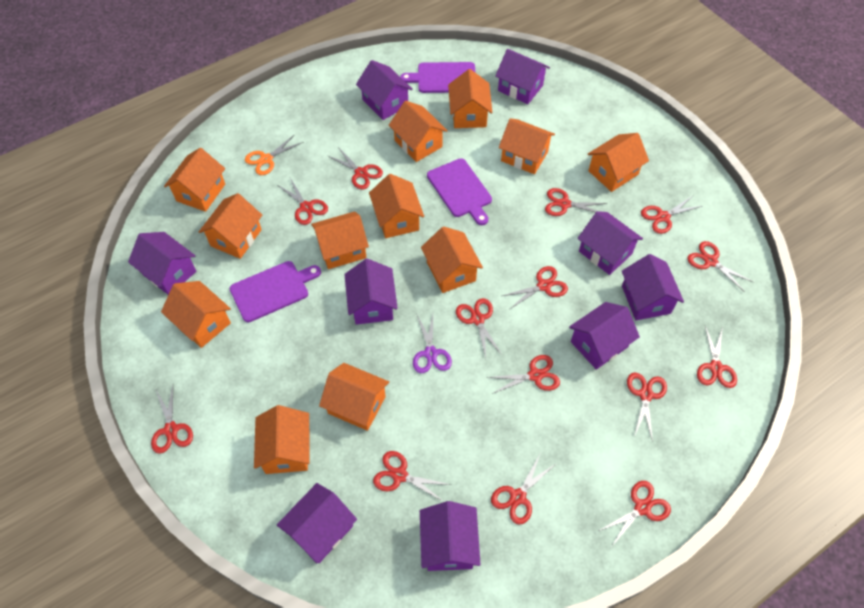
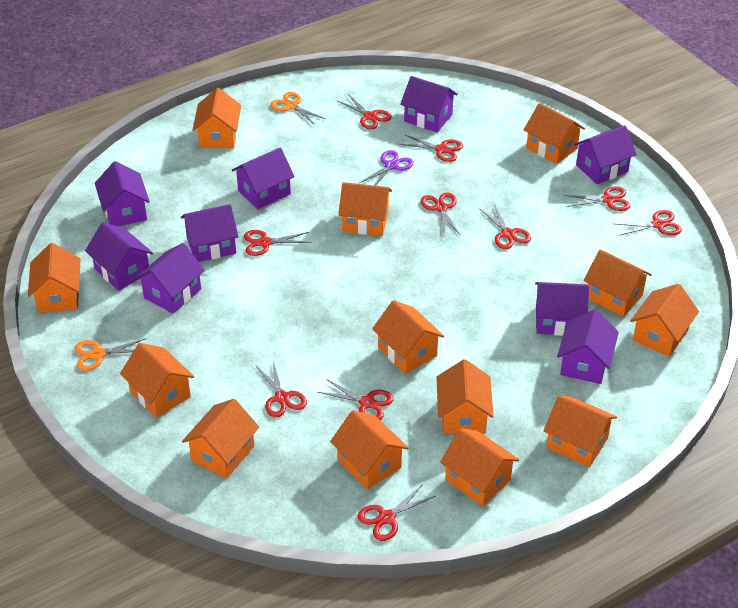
orange house: [161,281,231,348] [164,148,225,212] [199,193,262,259] [254,405,310,474] [311,211,369,269] [319,363,389,431] [369,174,424,238] [389,101,448,162] [421,226,483,293] [448,69,493,128] [499,118,555,174] [588,133,649,192] = 12 -> [28,243,80,313] [120,343,194,418] [182,399,259,478] [193,88,241,149] [330,410,409,489] [338,182,392,236] [372,300,444,374] [436,359,494,434] [440,428,519,506] [524,103,585,164] [544,395,617,467] [584,249,652,317] [630,284,699,357] = 13
orange scissors: [245,134,303,175] = 1 -> [75,338,146,371] [270,92,326,125] = 2
purple cutting board: [230,261,321,322] [400,62,475,93] [427,158,492,225] = 3 -> none = 0
red scissors: [151,385,193,454] [278,178,328,225] [328,147,383,190] [373,451,451,502] [456,298,503,358] [487,355,560,394] [491,455,554,525] [502,266,568,309] [545,188,608,216] [599,481,671,546] [627,372,667,442] [641,196,702,234] [688,241,753,292] [697,326,737,388] = 14 -> [244,230,311,256] [255,362,307,417] [317,379,394,420] [338,94,392,129] [358,484,436,541] [399,134,463,162] [421,192,460,235] [479,204,531,249] [564,186,630,211] [616,210,682,236] = 10

